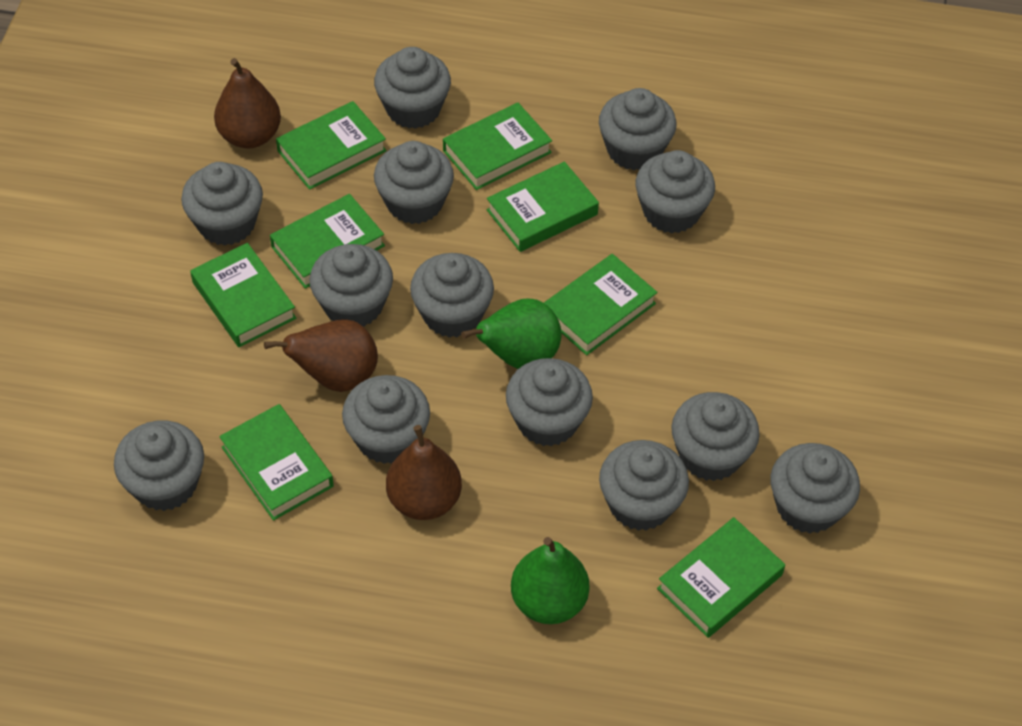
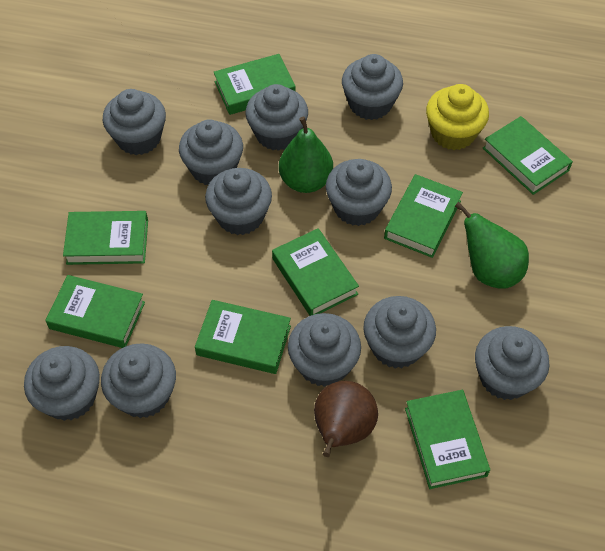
brown pear: [214,58,281,148] [264,319,378,392] [386,425,462,520] = 3 -> [314,381,378,457] = 1
grey cupcake: [114,420,204,511] [181,162,263,246] [309,244,393,327] [342,375,430,464] [374,47,451,129] [374,141,454,224] [410,253,494,338] [506,358,593,446] [599,88,677,171] [599,440,689,531] [636,150,715,233] [671,392,760,481] [770,443,860,534] = 13 -> [24,346,100,421] [101,343,176,418] [103,89,166,155] [179,119,243,185] [205,168,272,235] [245,84,308,151] [288,313,361,387] [326,159,392,226] [342,54,403,120] [363,296,436,369] [475,326,550,400] = 11
yellow cupcake: none = 0 -> [426,84,489,150] = 1

